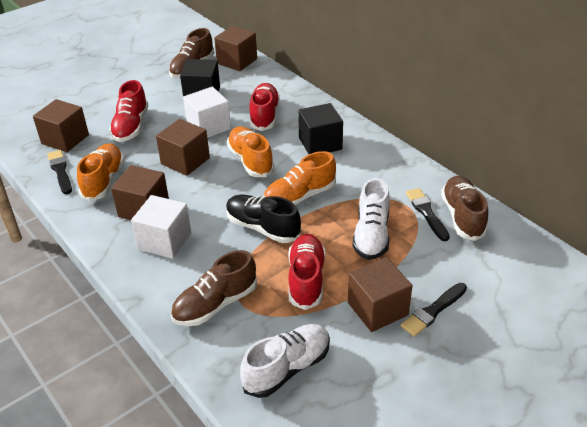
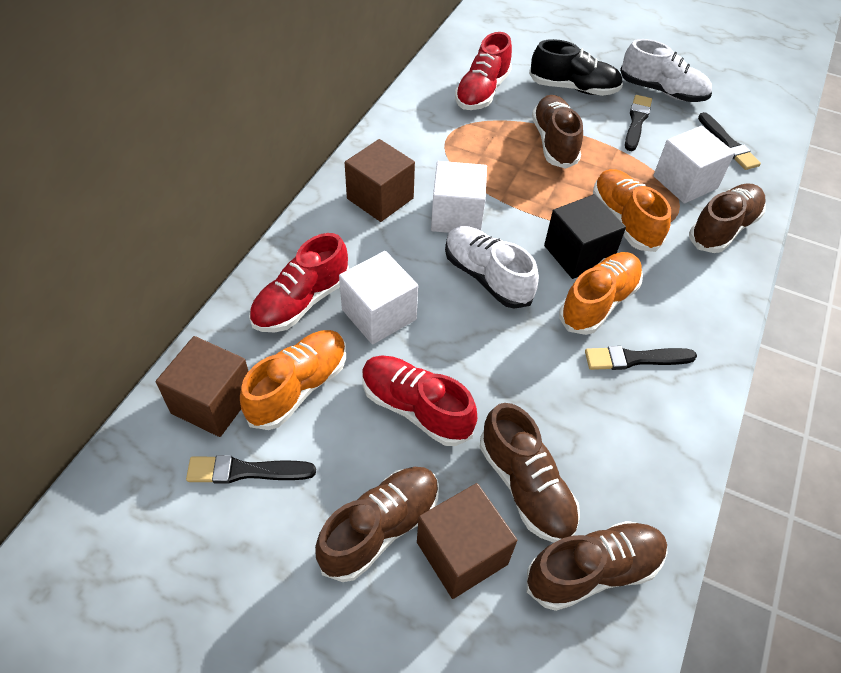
black brush: [47,150,72,194] [401,283,467,337] [406,188,450,241] = 3 -> [186,455,316,484] [585,346,697,370] [625,95,652,151] [698,112,761,170] = 4
black cube: [180,59,220,96] [298,103,343,154] = 2 -> [544,194,626,279] = 1
brown cube: [33,99,89,152] [111,165,169,220] [156,119,210,176] [214,26,257,71] [348,257,413,332] = 5 -> [156,336,249,437] [345,139,415,222] [417,483,517,599] = 3
brown shoe: [169,28,215,78] [171,250,257,326] [441,176,488,241] = 3 -> [315,467,439,582] [480,403,580,543] [527,521,668,611] [532,95,583,169] [689,184,766,253] = 5
white cube: [131,195,191,259] [183,87,231,138] = 2 -> [339,251,418,345] [431,161,487,233] [653,126,735,204] = 3

